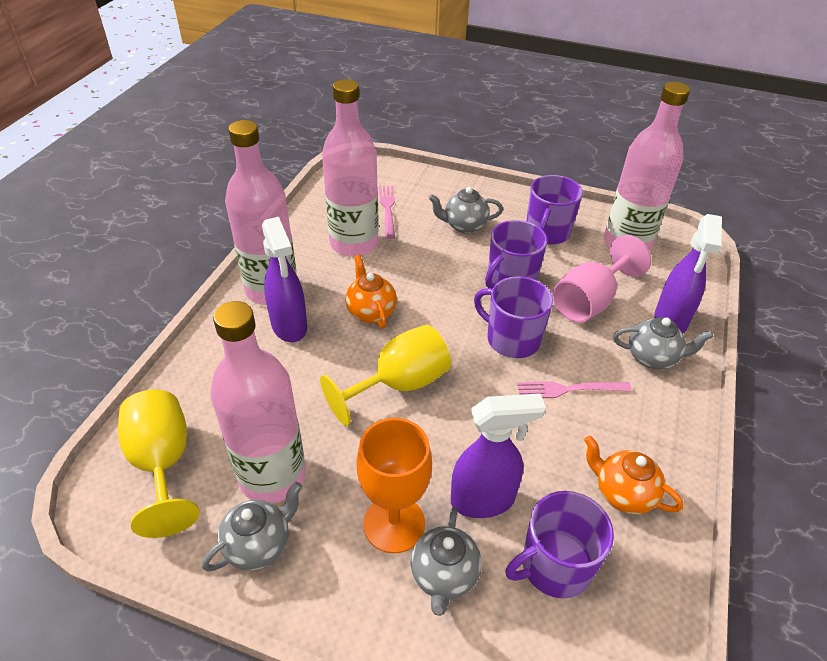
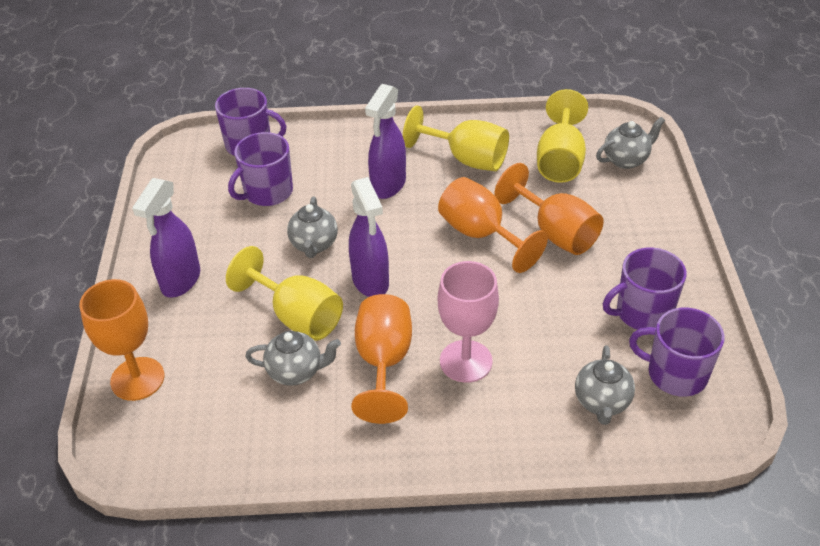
orange goblet: [356,418,432,553] = 1 -> [79,279,164,401] [351,294,412,424] [438,177,548,273] [494,163,604,255] = 4
orange teapot: [346,255,397,329] [584,435,684,514] = 2 -> none = 0
pink bottle: [210,301,306,503] [225,120,297,305] [322,79,379,257] [604,82,690,251] = 4 -> none = 0
pink fork: [379,186,395,239] [517,381,632,398] = 2 -> none = 0
yellow goblet: [118,390,200,538] [320,325,451,426] = 2 -> [226,246,343,341] [403,105,509,171] [537,89,588,183] = 3

